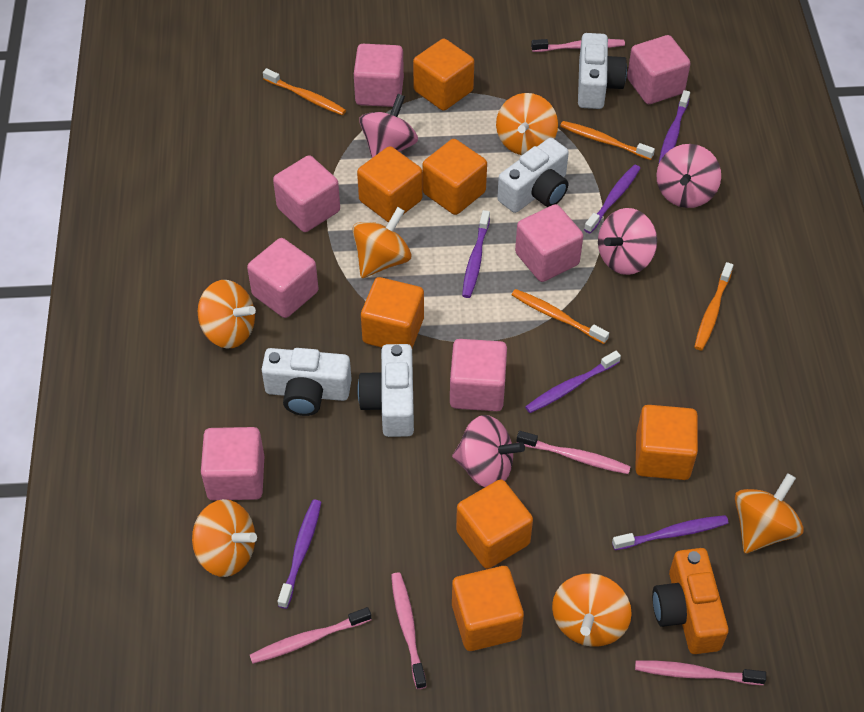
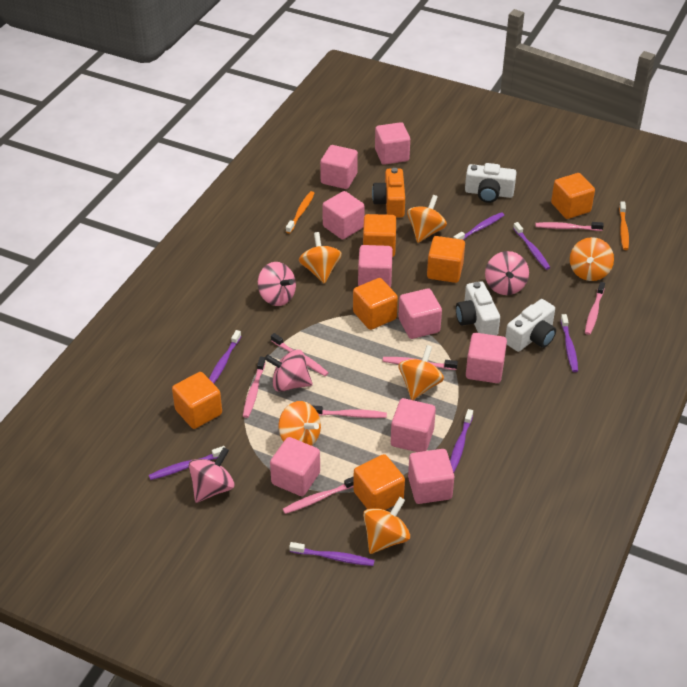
orange cube: [357,146,423,222] [361,277,424,348] [413,39,474,111] [422,139,487,215] [452,566,524,651] [456,479,533,569] [635,405,698,480] = 7 -> [172,372,222,429] [353,278,398,330] [353,454,405,510] [363,214,396,257] [427,236,465,283] [551,173,595,219] = 6
orange toothbrush: [263,68,346,115] [512,289,609,344] [560,121,655,160] [694,262,733,350] = 4 -> [286,191,315,234] [619,201,629,250] = 2
pink cube: [201,427,264,501] [247,238,319,318] [273,155,340,232] [354,44,404,107] [450,339,507,411] [515,204,583,282] [627,35,691,104] = 7 -> [270,437,320,496] [320,145,358,189] [322,191,365,239] [358,245,393,288] [375,122,410,165] [391,398,436,452] [399,288,442,339] [408,449,454,504] [466,333,507,383] = 9
pink toothbrush: [250,607,371,664] [391,572,427,689] [517,431,631,474] [531,39,625,52] [635,661,766,685] = 5 -> [243,357,266,418] [271,333,329,376] [283,476,354,514] [313,406,387,418] [383,357,458,370] [535,222,604,231] [585,282,605,335] = 7
purple toothbrush: [278,500,321,609] [462,210,490,298] [525,351,621,413] [584,165,641,233] [612,515,729,550] [659,90,690,163] = 6 -> [149,446,225,480] [209,330,241,384] [289,542,375,566] [450,409,473,473] [454,212,504,240] [513,222,550,270] [560,314,578,372] = 7
white camera: [262,348,352,416] [357,344,414,437] [497,138,569,213] [578,33,627,109] = 4 -> [456,281,500,336] [465,163,517,203] [506,299,556,352] = 3

